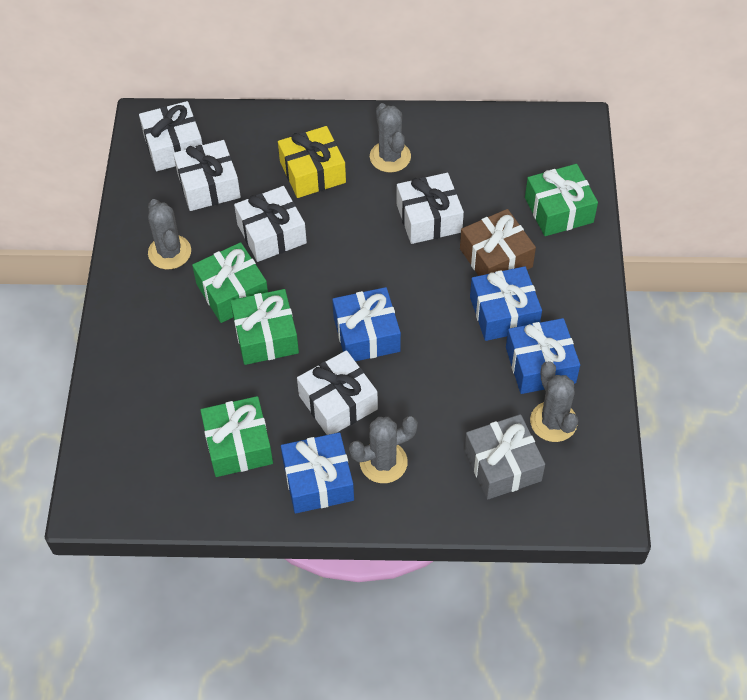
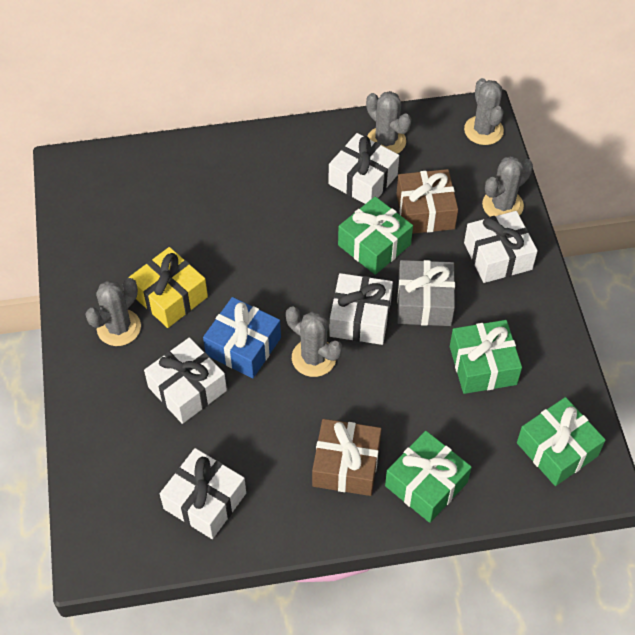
blue gift: [281,432,354,513] [332,287,401,361] [470,266,542,341] [506,318,580,394] = 4 -> [203,297,281,378] = 1
brown gift: [460,209,536,276] = 1 -> [312,419,381,496] [396,169,458,234] = 2
grey cactus: [148,199,191,269] [349,416,418,483] [370,103,411,173] [530,361,578,442] = 4 -> [85,278,141,346] [286,306,342,377] [366,91,411,154] [464,78,504,145] [482,156,533,217] = 5

